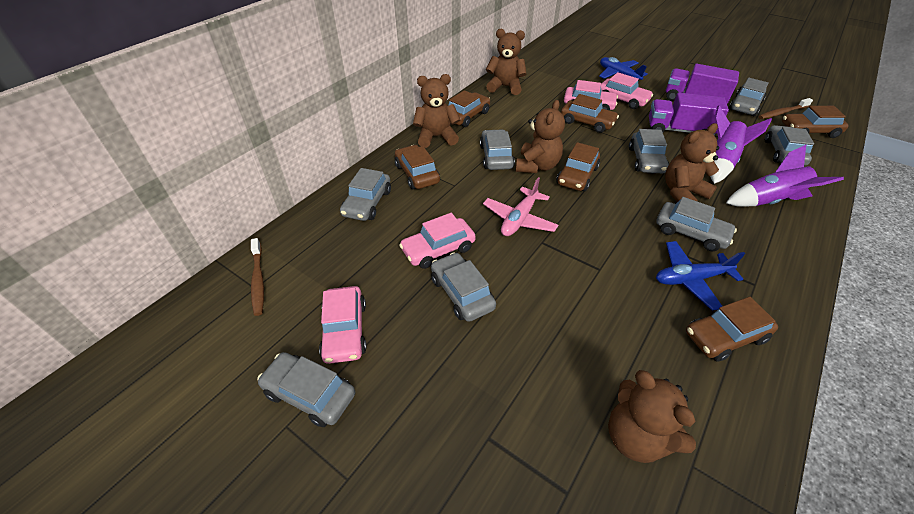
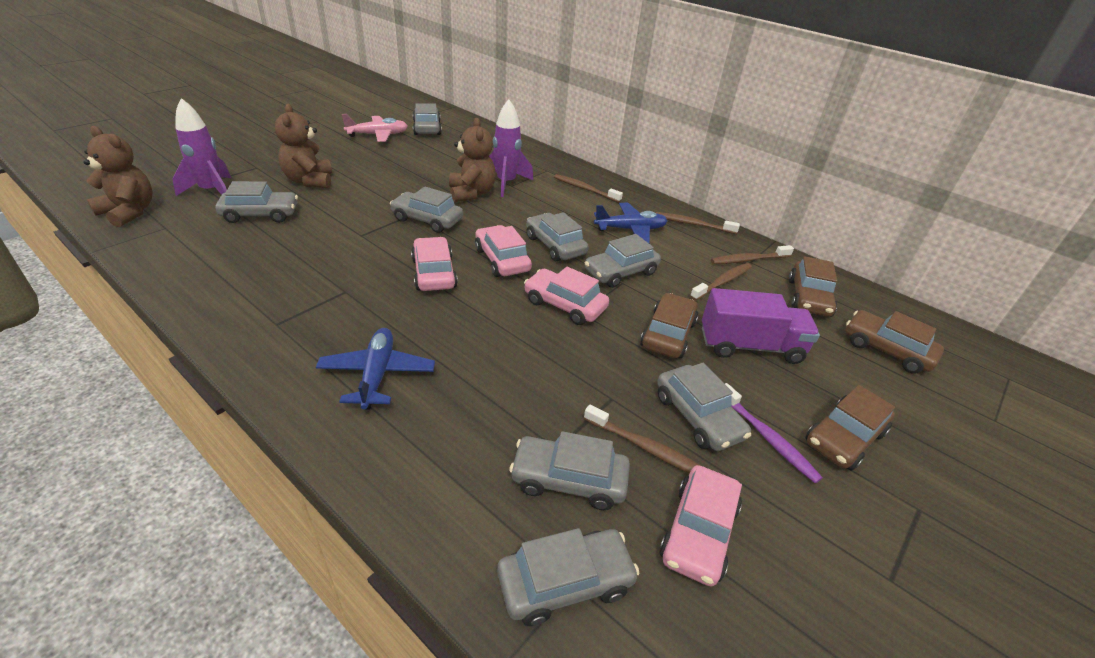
brown car: [395,145,440,189] [448,90,490,127] [556,142,600,191] [561,94,619,133] [686,297,778,362] [782,106,848,138] = 6 -> [640,293,698,358] [789,256,837,317] [805,385,895,471] [846,310,944,374] = 4
brown teddy bear: [413,74,460,148] [486,29,527,95] [515,100,565,173] [608,370,696,463] [665,123,719,202] = 5 -> [83,126,153,227] [275,104,332,188] [449,118,496,202] = 3
brown toothbrush: [251,238,264,316] [759,98,813,119] = 2 -> [554,174,623,203] [584,404,701,473] [656,212,740,234] [690,263,752,301] [711,245,794,264] = 5
purple toothbrush: none = 0 -> [725,383,823,483] = 1
purple truck: [649,93,729,135] [666,64,739,104] = 2 -> [702,288,820,364] = 1

